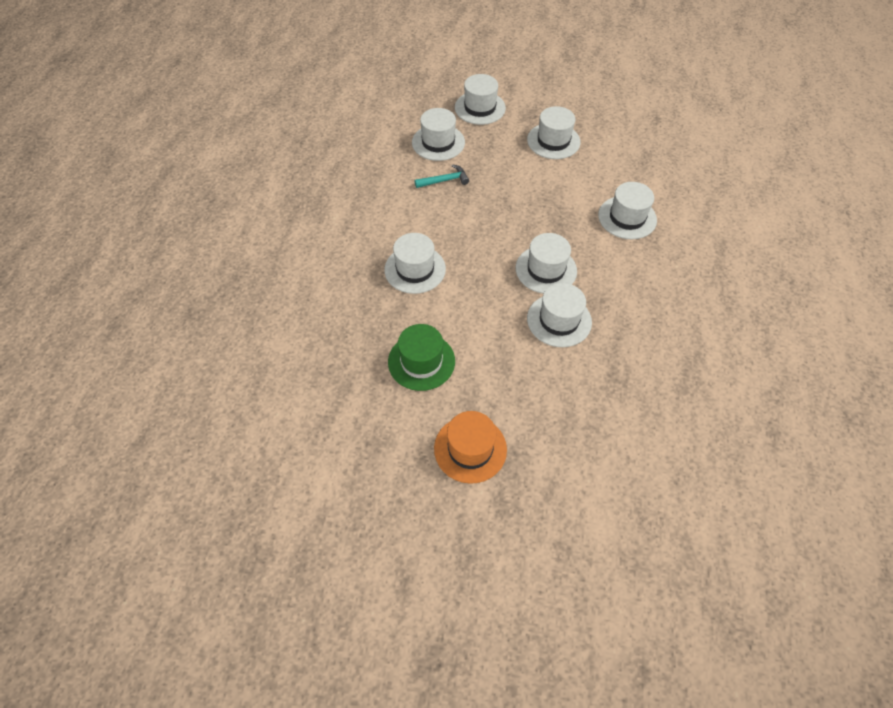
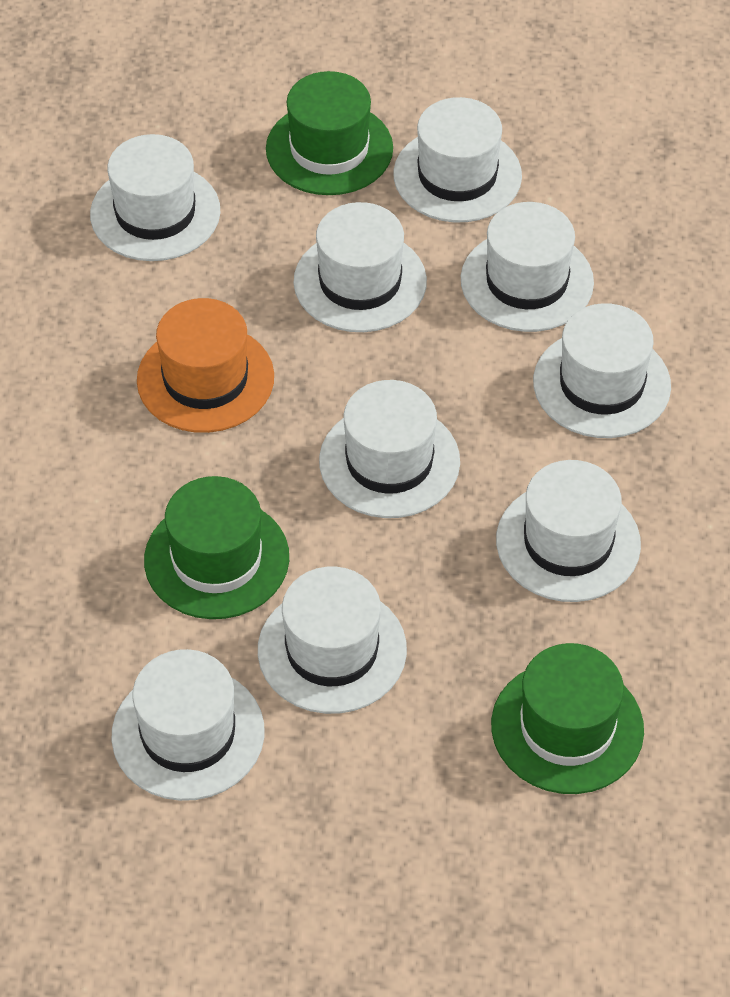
green hat: [388,324,455,391] = 1 -> [144,476,289,619] [266,71,393,195] [491,643,644,794] = 3
turquoise hammer: [415,164,469,188] = 1 -> none = 0
white hat: [384,233,446,294] [412,108,465,161] [455,74,506,125] [516,233,577,294] [527,106,581,159] [527,283,592,347] [598,182,657,239] = 7 -> [90,134,221,261] [111,649,264,801] [258,567,407,714] [294,202,427,332] [319,380,460,518] [393,97,522,222] [461,202,594,332] [496,460,641,602] [533,303,671,438] = 9

